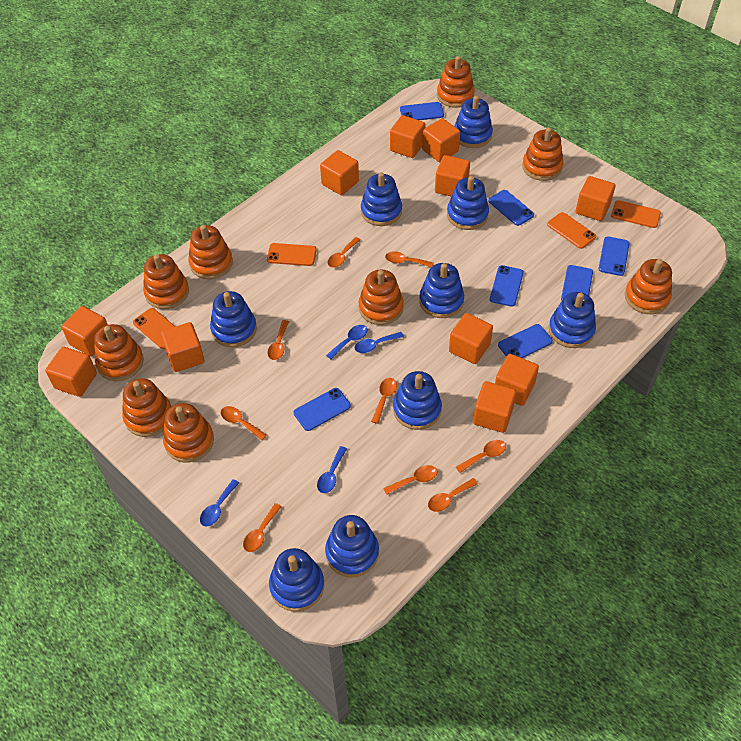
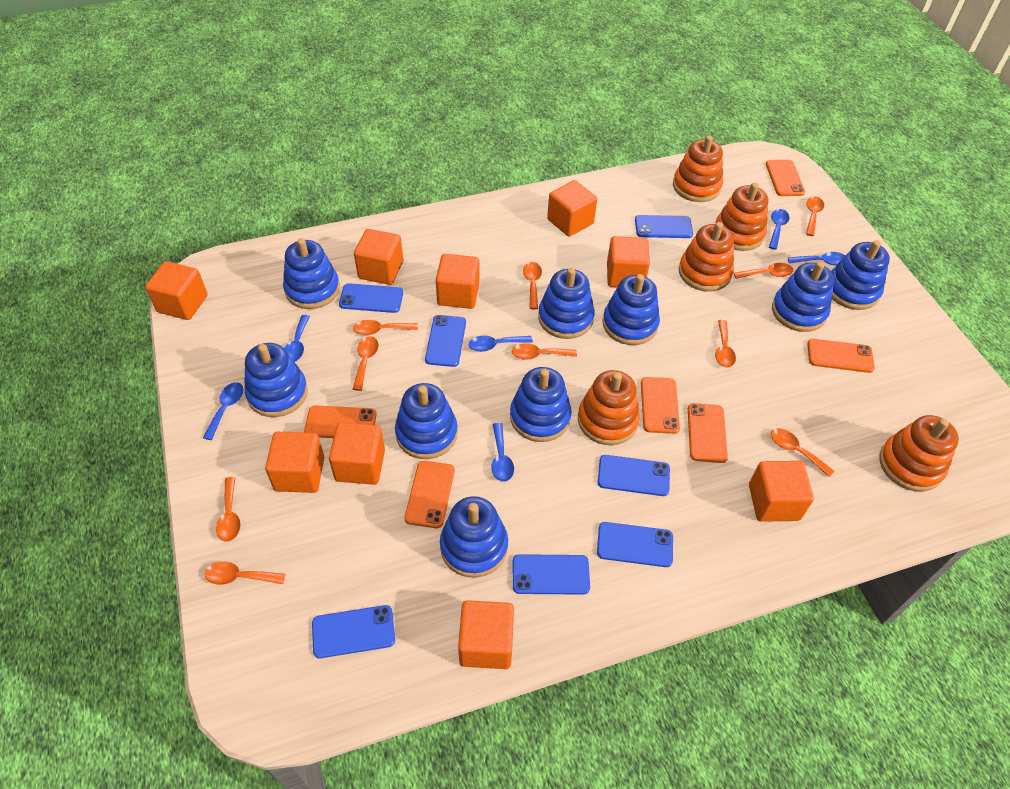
blue spoon: [200,479,239,526] [317,446,347,493] [326,325,367,359] [354,332,404,353] = 4 -> [203,382,244,440] [284,315,310,362] [469,336,533,352] [491,423,514,482] [769,209,789,250] [788,252,845,265] = 6
orange cube: [45,347,97,397] [61,306,108,357] [161,322,204,372] [320,150,359,195] [390,115,426,158] [422,118,460,162] [435,155,470,197] [449,313,493,364] [473,381,516,433] [495,354,539,406] [576,176,615,221] = 11 -> [145,261,208,320] [265,432,324,493] [329,423,385,485] [354,229,403,285] [436,254,480,309] [458,600,514,669] [547,180,597,237] [607,236,650,287] [749,461,814,522] = 9
orange phone: [133,308,175,349] [267,243,317,266] [547,212,596,249] [611,200,661,228] = 4 -> [304,405,377,438] [404,461,455,528] [641,377,680,434] [688,403,728,463] [766,160,805,196] [807,339,875,373] = 6
orange spoon: [221,406,267,440] [243,503,282,552] [267,320,289,360] [328,237,360,268] [371,378,397,424] [383,465,438,495] [385,251,434,267] [428,478,478,512] [456,440,506,473] = 9 -> [205,561,285,585] [216,477,241,542] [353,320,418,335] [353,336,379,391] [512,343,577,360] [523,262,542,309] [715,320,736,368] [734,263,794,279] [771,428,834,477] [806,196,824,236] = 10
orange stacking toy: [94,324,144,381] [122,378,171,437] [143,254,189,309] [163,403,214,462] [188,225,233,279] [358,269,404,325] [437,56,475,108] [522,127,563,181] [625,259,672,314] = 9 -> [578,370,640,445] [673,135,723,202] [679,222,734,292] [715,183,769,251] [879,415,959,492] = 5

